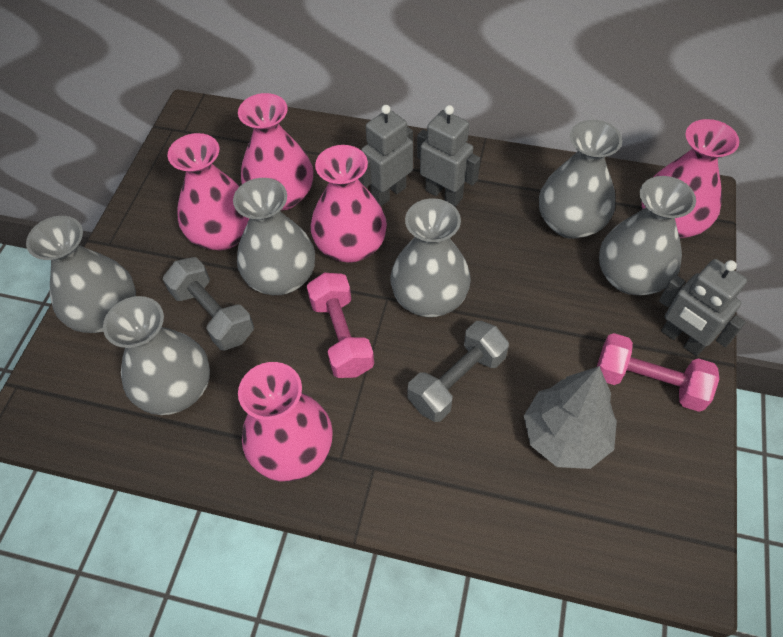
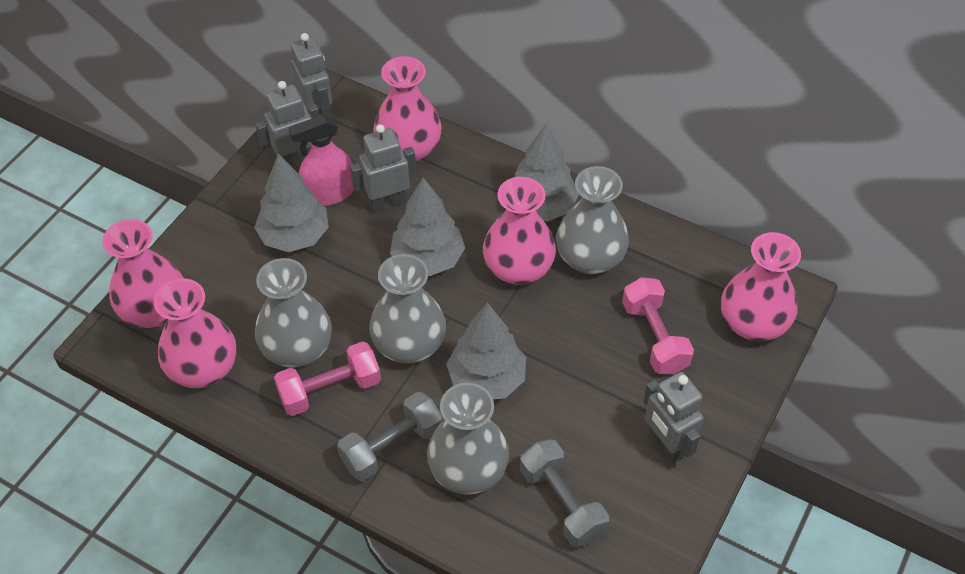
grey robot: [358,105,413,206] [417,105,480,206] [659,259,747,356] = 3 -> [256,81,320,167] [291,33,332,116] [350,124,416,213] [643,372,704,464] = 4
grey tree: [524,366,617,469] = 1 -> [254,154,329,252] [390,177,465,276] [446,303,526,399] [513,123,579,222] = 4
grey vase: [26,216,136,333] [103,296,210,415] [233,178,315,295] [390,198,471,317] [539,120,622,239] [599,176,696,295] = 6 -> [255,258,332,368] [369,254,446,364] [427,383,509,494] [556,166,629,274] = 4
pink spray bottle: none = 0 -> [289,115,354,206] = 1

